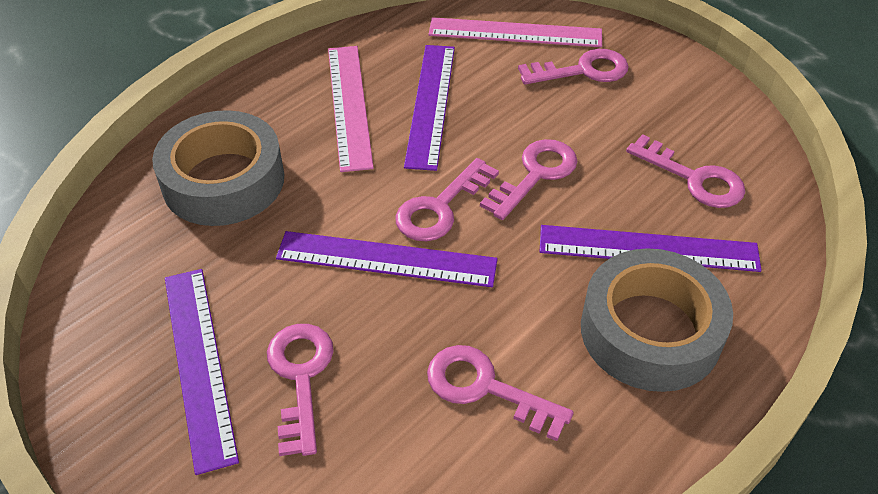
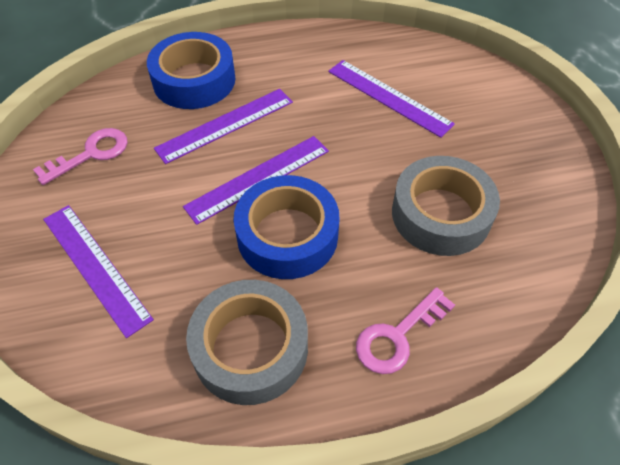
blue tape: none = 0 -> [147,32,236,109] [233,175,340,279] = 2
pink key: [267,324,334,456] [395,158,499,241] [427,345,574,441] [480,139,577,220] [518,49,629,85] [626,134,745,208] = 6 -> [33,128,128,185] [356,287,455,374] = 2
pink ruler: [328,46,374,172] [429,17,602,47] = 2 -> none = 0

